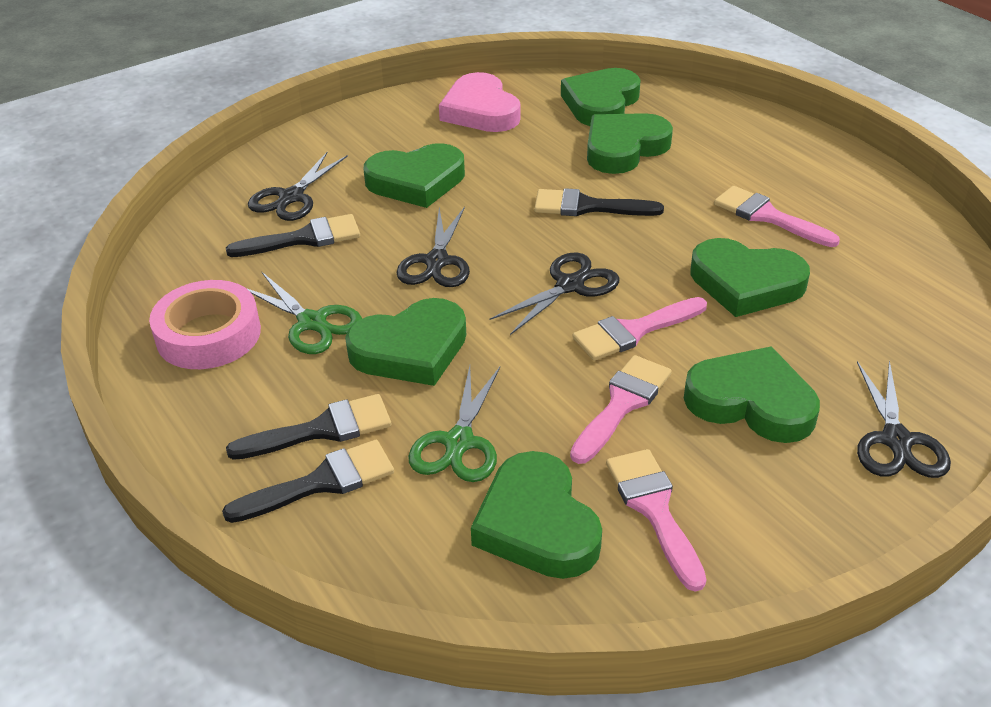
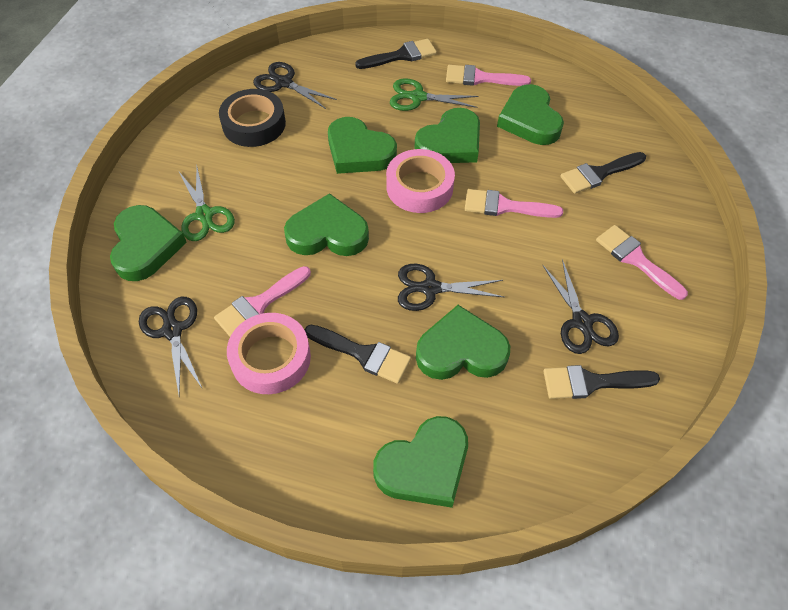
black tape: none = 0 -> [219,89,286,147] = 1
pink heart: [439,72,521,132] = 1 -> none = 0
pink tape: [149,280,261,369] = 1 -> [227,313,311,394] [386,149,455,213] = 2

